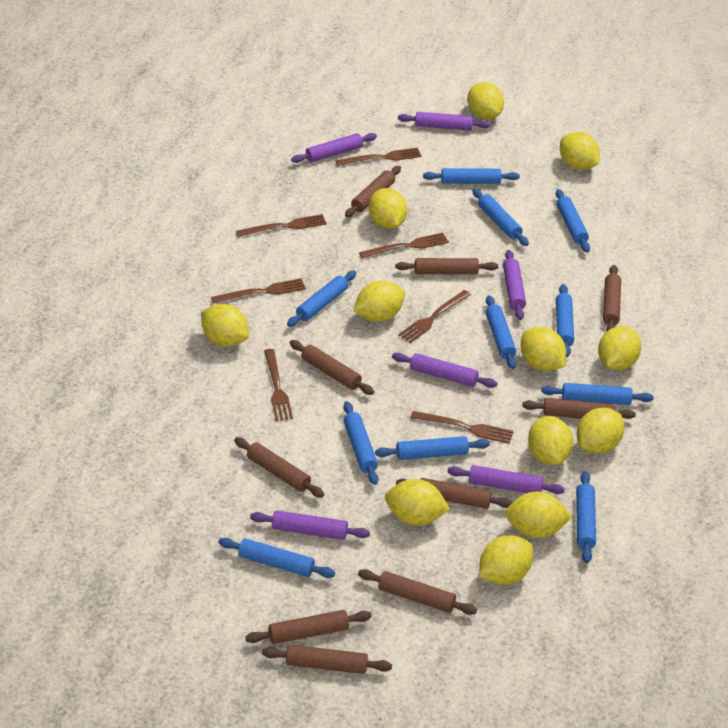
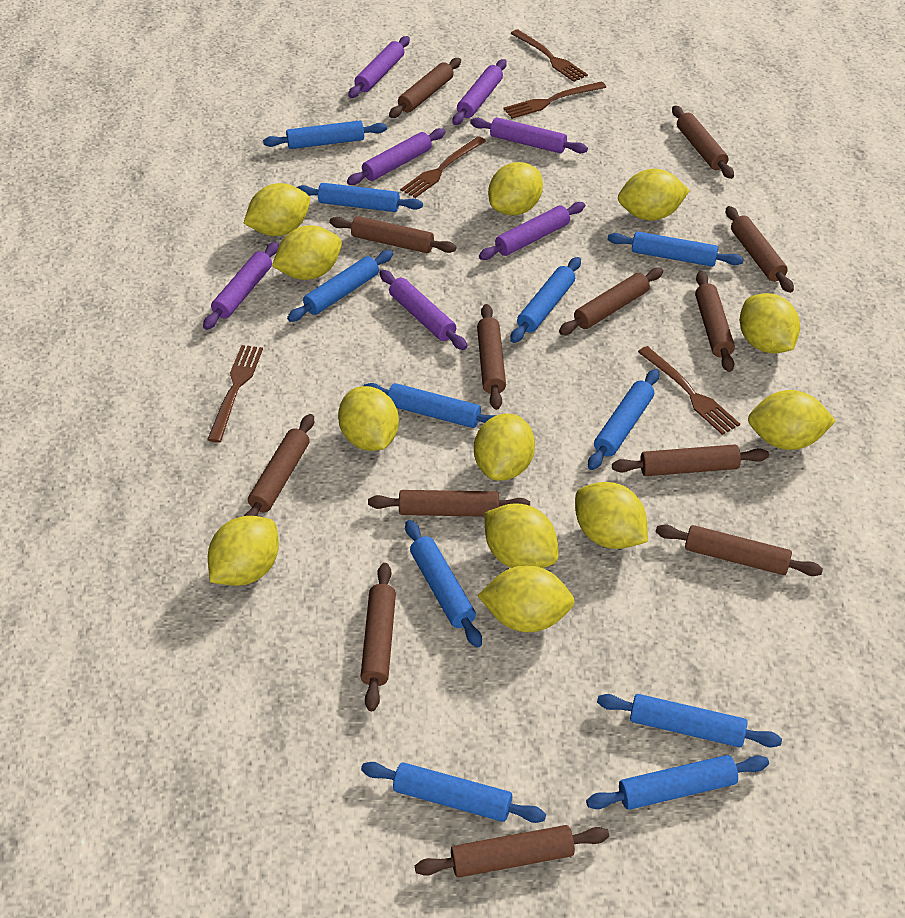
brown fork: [211,278,306,304] [236,214,327,237] [264,349,293,421] [335,148,422,166] [359,233,449,258] [398,290,471,343] [410,411,514,444] = 7 -> [207,345,263,443] [400,136,486,198] [503,81,606,119] [510,29,588,82] [638,346,740,435] = 5
brown rolling pin: [234,437,324,498] [245,610,372,644] [262,645,392,674] [290,340,374,395] [345,166,401,217] [358,569,477,615] [395,258,498,274] [396,478,513,509] [522,398,636,419] [603,265,621,331] = 10 -> [244,414,314,516] [329,216,456,253] [360,563,396,711] [368,490,530,517] [389,58,461,118] [415,825,609,878] [477,304,506,410] [559,268,663,335] [612,444,769,476] [656,525,823,576] [672,106,734,179] [695,271,735,372] [726,206,794,293] = 13
purple rolling pin: [250,510,370,540] [291,133,377,163] [392,353,497,388] [398,112,491,131] [448,465,565,494] [503,250,526,320] = 6 -> [203,242,279,330] [347,128,445,185] [348,36,410,98] [380,270,467,350] [453,59,507,125] [470,117,588,153] [479,202,585,260] = 7

